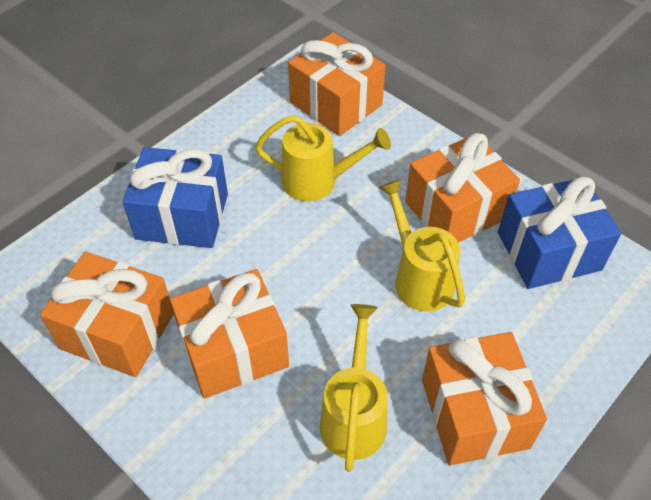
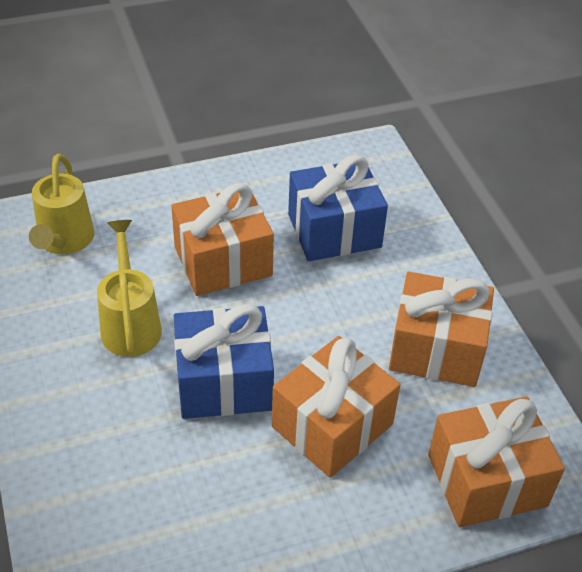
orange gift: [40,252,174,377] [170,269,289,399] [288,32,386,136] [405,133,520,243] [422,332,547,465] = 5 -> [171,183,274,296] [272,336,400,478] [389,272,494,387] [428,397,565,527] = 4
yellow watering can: [255,115,391,201] [320,304,387,472] [378,179,465,312] = 3 -> [29,154,94,254] [97,220,162,357] = 2

